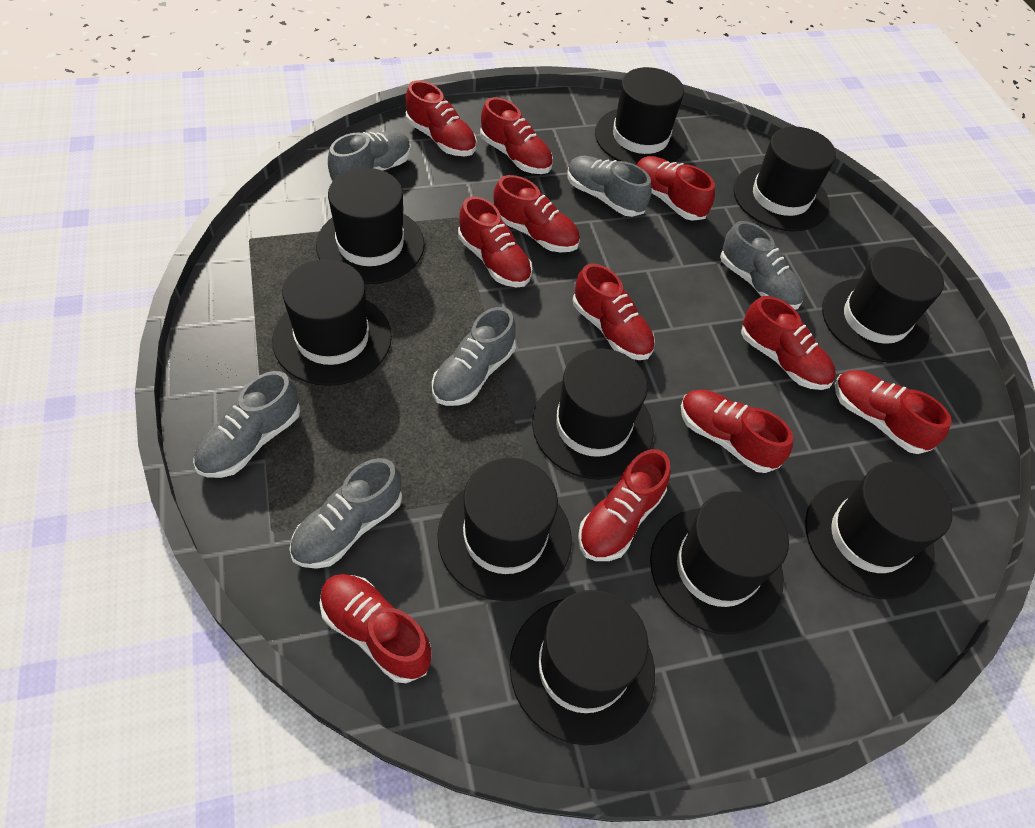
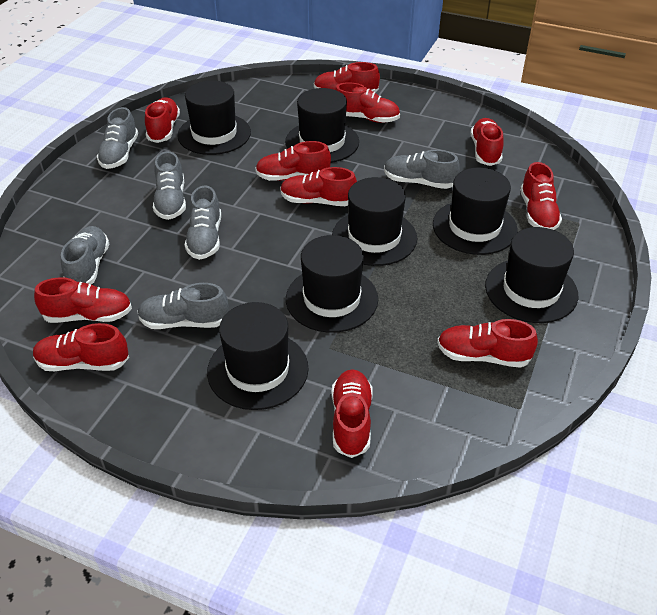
black hat: [272,259,392,386] [316,168,425,284] [438,458,572,601] [510,590,655,745] [532,348,653,480] [595,67,687,165] [650,491,789,635] [733,127,836,231] [805,462,953,599] [822,247,944,363] = 10 -> [177,80,251,155] [207,302,308,410] [285,88,359,163] [286,235,378,333] [332,177,417,266] [433,168,518,255] [485,227,578,323] = 7

